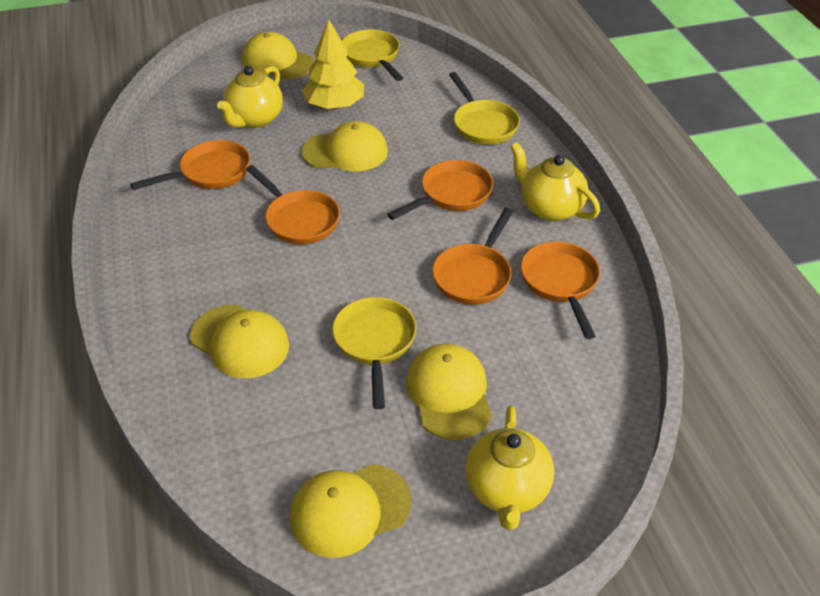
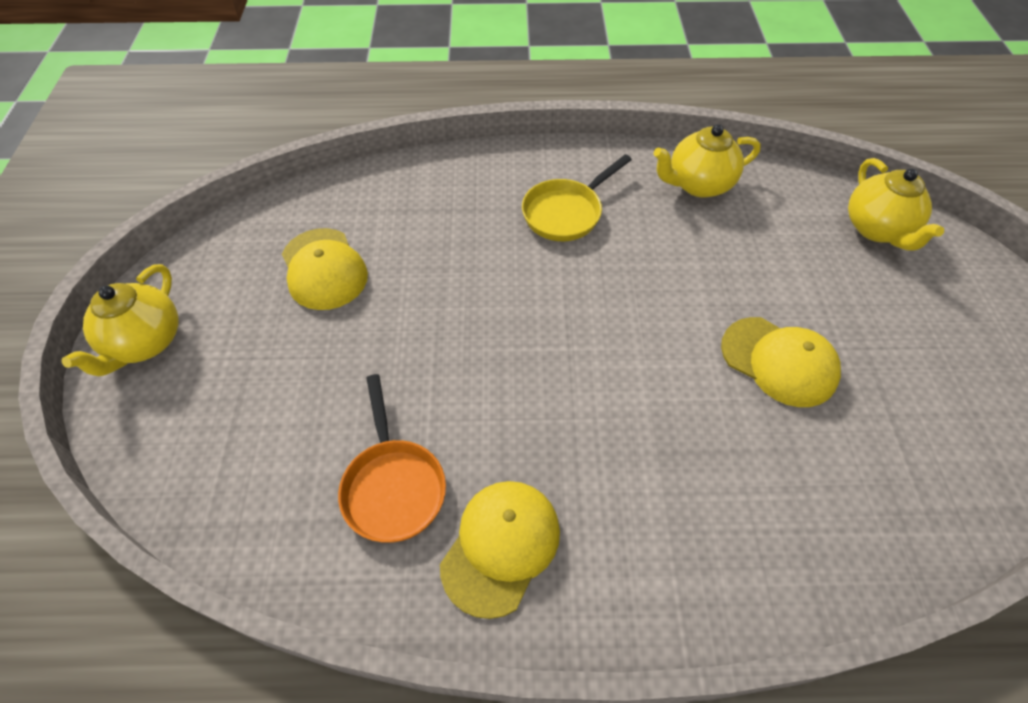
orange pan: [130,140,250,190] [246,165,340,244] [387,160,493,220] [432,208,514,305] [521,241,600,339] = 5 -> [338,374,446,543] = 1
yellow cap: [190,305,289,378] [242,32,314,79] [290,464,412,558] [302,121,388,172] [406,344,492,440] = 5 -> [282,228,368,310] [440,481,560,619] [721,317,841,407] = 3
yellow pan: [332,297,416,409] [342,30,403,81] [449,72,520,144] = 3 -> [522,154,632,241] = 1
yellow tree: [302,20,364,109] = 1 -> none = 0

